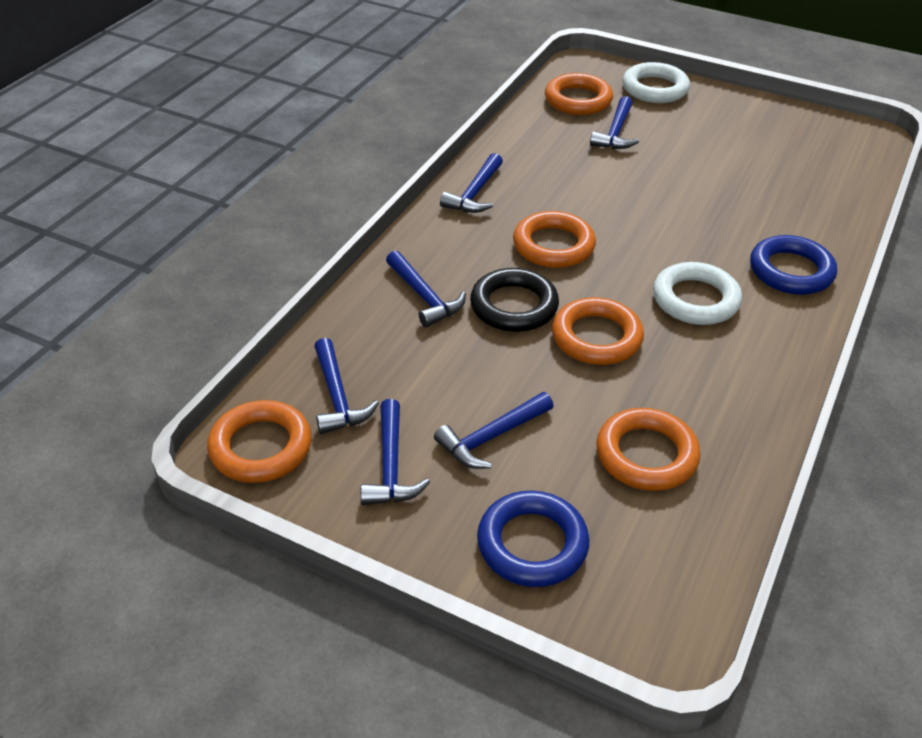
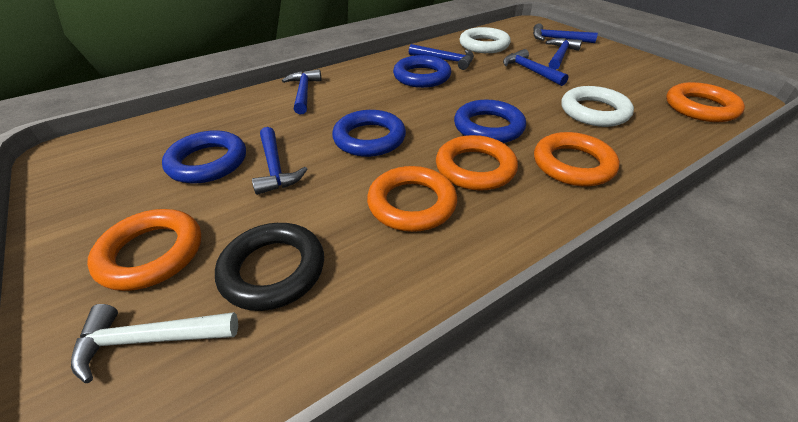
blue ring: [477,491,589,587] [750,235,837,295] = 2 -> [162,130,246,184] [332,110,406,157] [393,55,451,88] [454,100,526,143] = 4
white hammer: none = 0 -> [71,304,238,383] = 1

